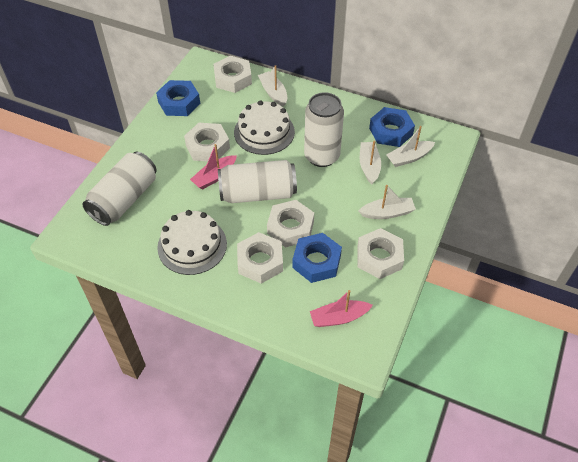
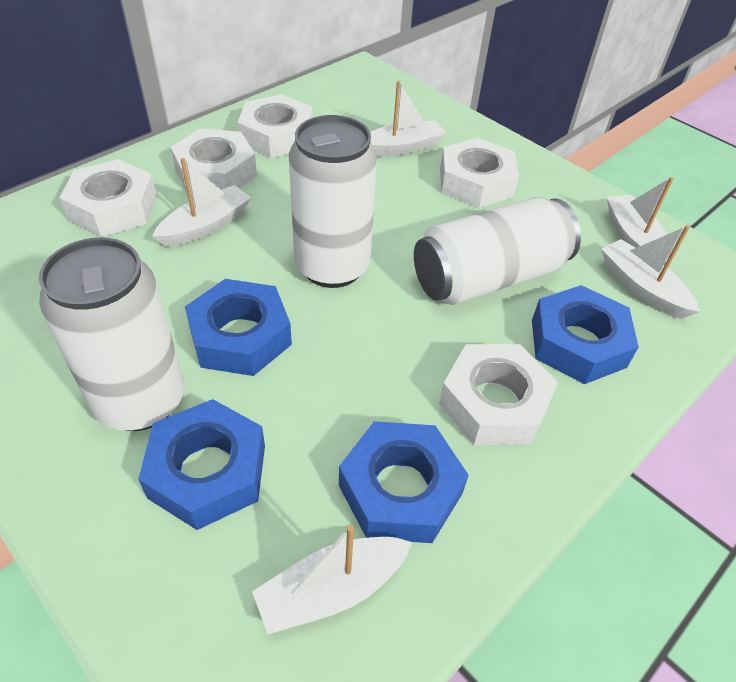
blue nut: [156,80,200,116] [292,233,342,283] [369,107,415,147] = 3 -> [138,399,265,530] [185,279,292,376] [339,421,469,543] [532,285,639,384] = 4
pink boat: [190,144,237,190] [310,290,373,327] = 2 -> none = 0
white boat: [258,65,287,107] [359,185,416,219] [360,141,381,185] [386,126,435,167] = 4 -> [153,158,251,247] [252,525,412,634] [370,81,446,156] [601,225,700,319] [607,177,674,265] = 5
white cake: [157,210,227,275] [234,100,295,155] = 2 -> none = 0

